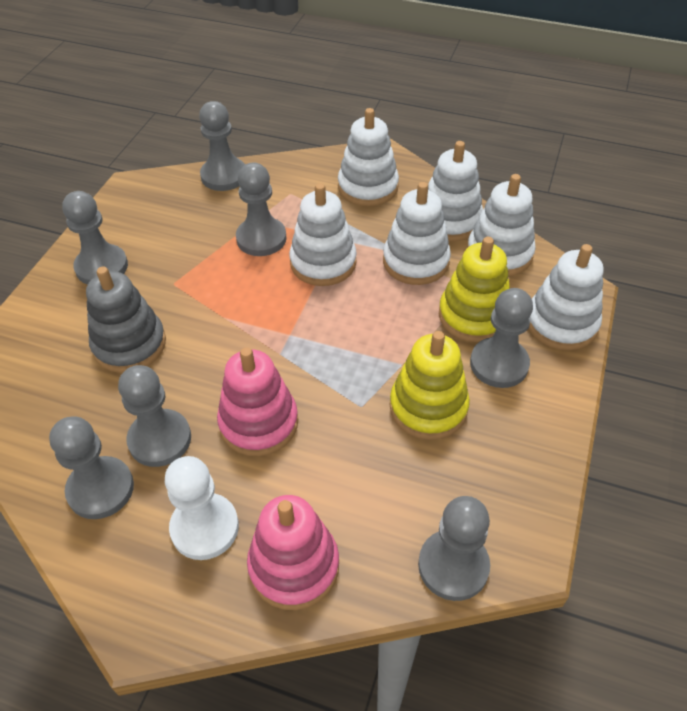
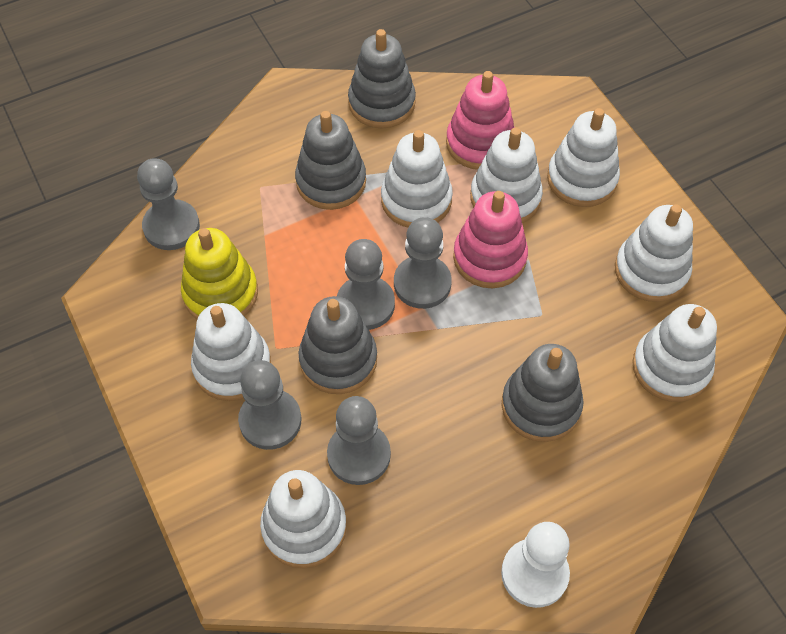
grey pawn: [49,416,134,519] [62,191,128,285] [118,365,191,467] [199,101,245,191] [236,163,286,256] [418,496,490,601] [470,288,533,388] = 7 -> [137,158,200,250] [238,360,301,450] [327,396,391,485] [337,239,395,330] [394,217,452,309] = 5
grey stacking toy: [86,267,166,373] = 1 -> [295,111,366,210] [299,296,377,394] [348,29,416,128] [501,344,584,442] = 4
white stacking toy: [289,183,357,286] [338,108,399,206] [383,182,451,285] [428,141,483,241] [467,174,536,276] [528,244,604,350] = 6 -> [191,303,271,401] [260,470,347,568] [381,130,453,228] [470,128,543,223] [547,108,620,207] [615,205,693,302] [632,304,717,402] = 7
yellow stacking toy: [390,331,470,440] [439,237,510,342] = 2 -> [181,228,258,319] = 1

